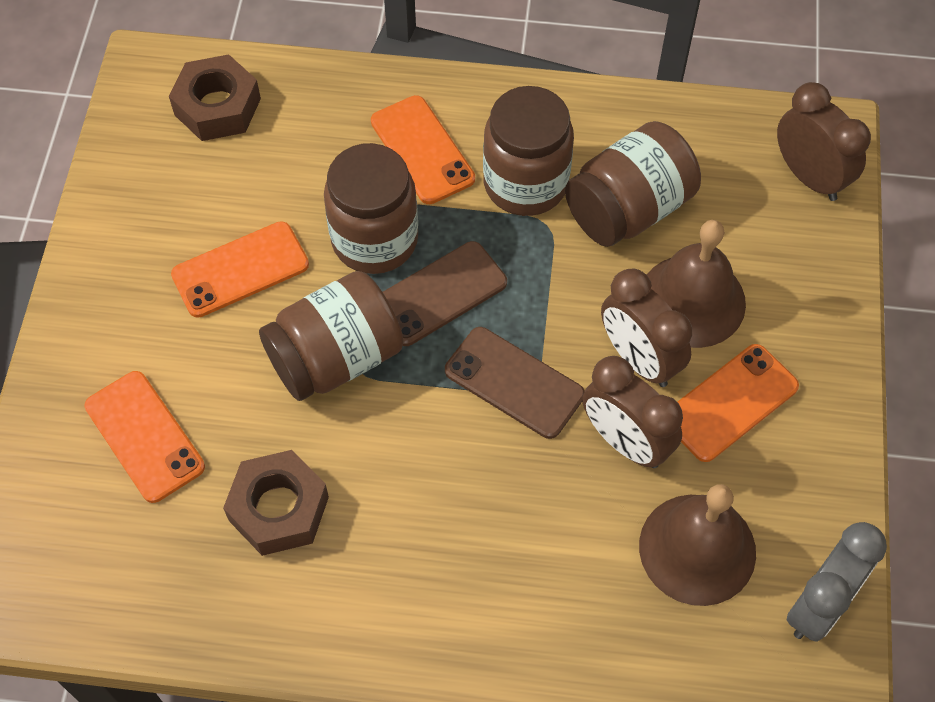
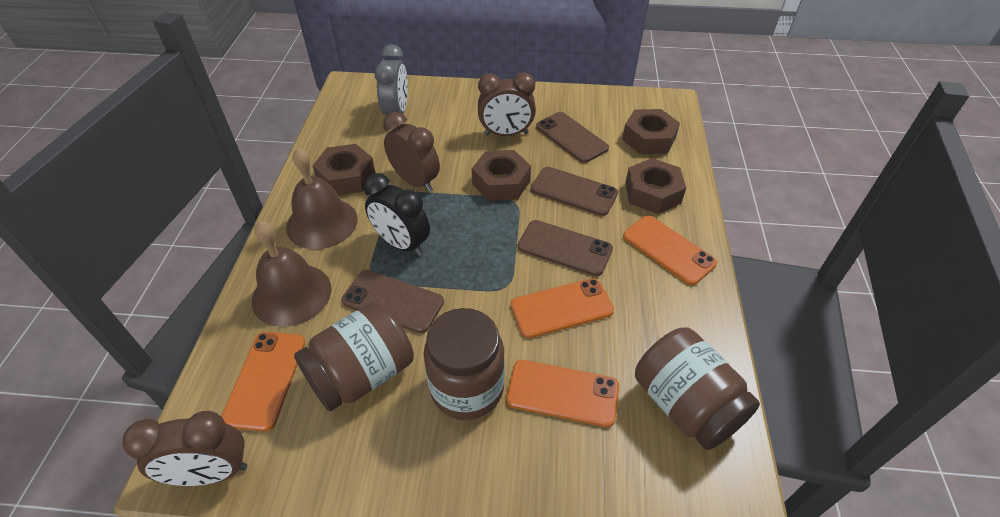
black clock: none = 0 -> [364,173,430,256] = 1
brown jar: [259,271,404,401] [324,143,418,274] [483,86,574,216] [565,121,701,247] = 4 -> [294,301,414,411] [424,308,505,420] [635,328,760,450] = 3
brown nut: [169,54,261,141] [223,450,329,556] = 2 -> [313,144,375,195] [472,150,531,201] [622,109,680,154] [625,158,686,214] = 4
brown phone: [383,241,507,346] [445,327,585,439] = 2 -> [342,270,444,333] [518,220,613,276] [531,167,618,216] [536,112,609,163] = 4

